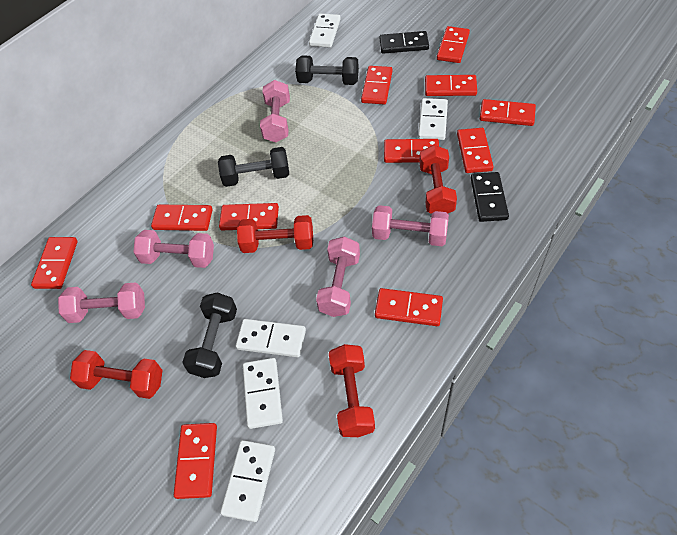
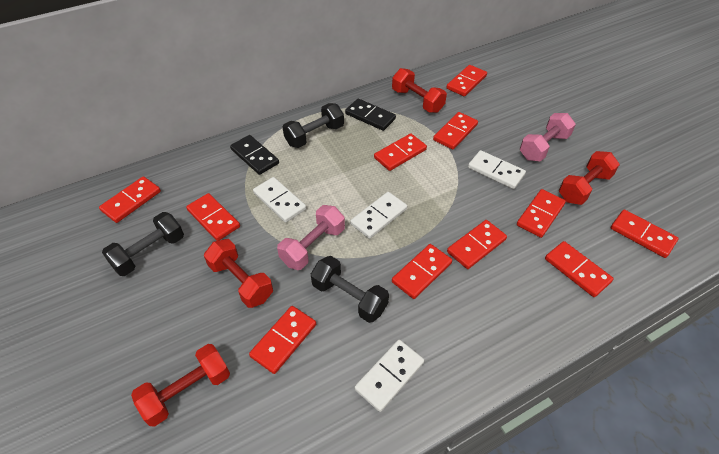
pink dumbbell: [58,283,145,323] [133,230,214,268] [260,80,290,142] [316,237,360,317] [372,205,449,246] = 5 -> [277,205,345,270] [520,113,576,162] = 2
white domino: [220,440,275,522] [236,319,306,357] [243,358,283,429] [309,14,341,48] [418,98,448,140] = 5 -> [253,177,306,223] [350,192,407,239] [355,340,424,412] [468,150,526,189] = 4

